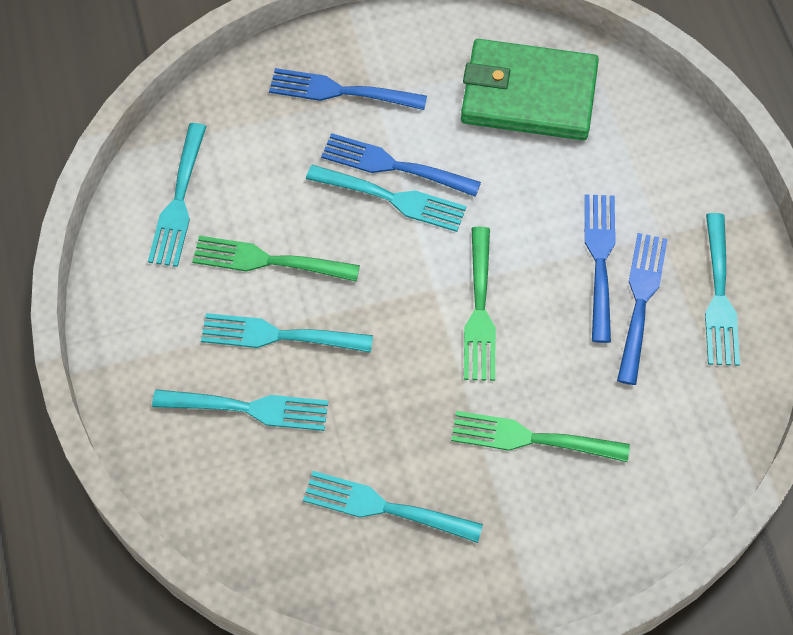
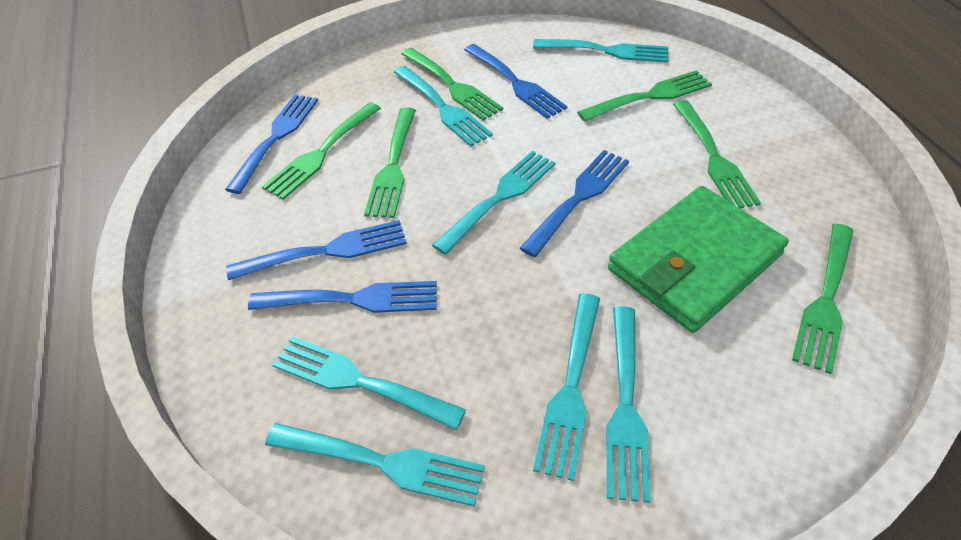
blue fork: [269,68,427,110] [321,133,481,197] [585,194,616,343] [617,233,667,385] = 4 -> [225,94,318,194] [226,220,407,280] [248,281,437,313] [464,44,568,119] [520,150,629,257] = 5
green fork: [192,236,360,282] [451,411,630,462] [464,227,496,381] = 3 -> [262,102,381,200] [364,107,416,218] [401,48,503,121] [577,70,712,122] [673,100,761,208] [792,224,854,374] = 6
turquoise fork: [148,123,207,267] [152,389,328,431] [201,313,373,353] [303,471,483,543] [306,165,467,232] [705,213,740,366] = 6 -> [265,423,485,507] [272,336,466,430] [394,66,493,147] [432,151,556,255] [533,39,668,63] [533,293,600,481] [606,306,651,503] = 7

